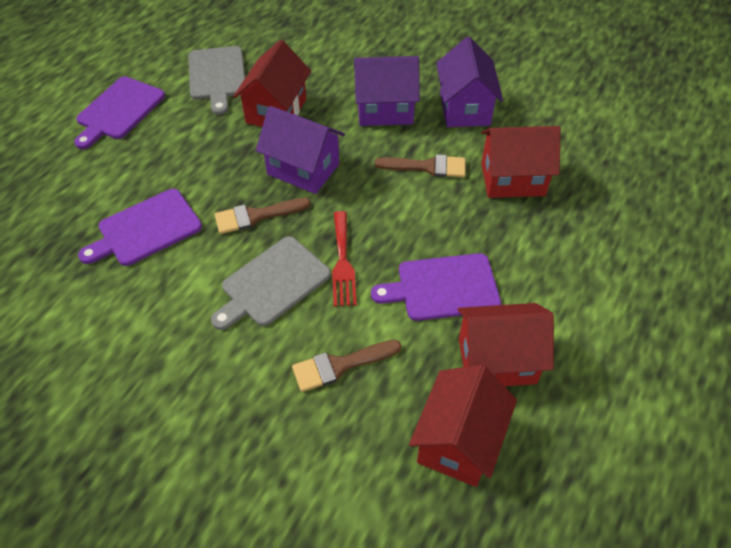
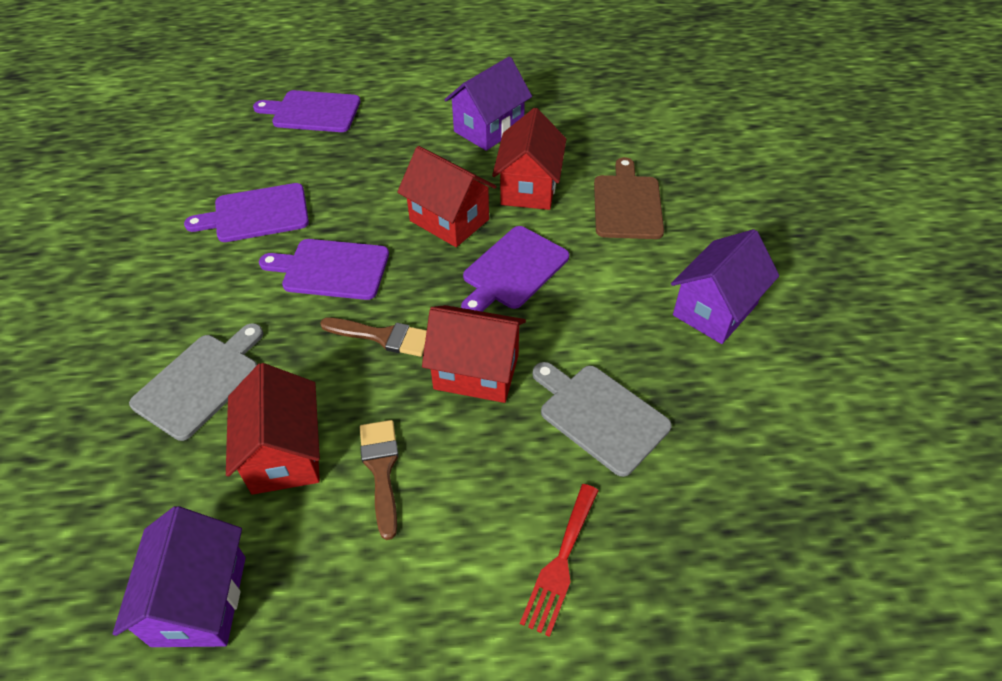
brown brush: [215,198,311,234] [292,340,402,392] [375,154,465,177] = 3 -> [320,318,427,357] [360,420,399,540] = 2
brown cutting board: none = 0 -> [594,157,664,239] = 1
purple cutting board: [74,76,165,149] [78,189,202,266] [371,253,501,321] = 3 -> [184,183,309,242] [253,90,360,132] [259,239,389,300] [461,226,569,312] = 4

